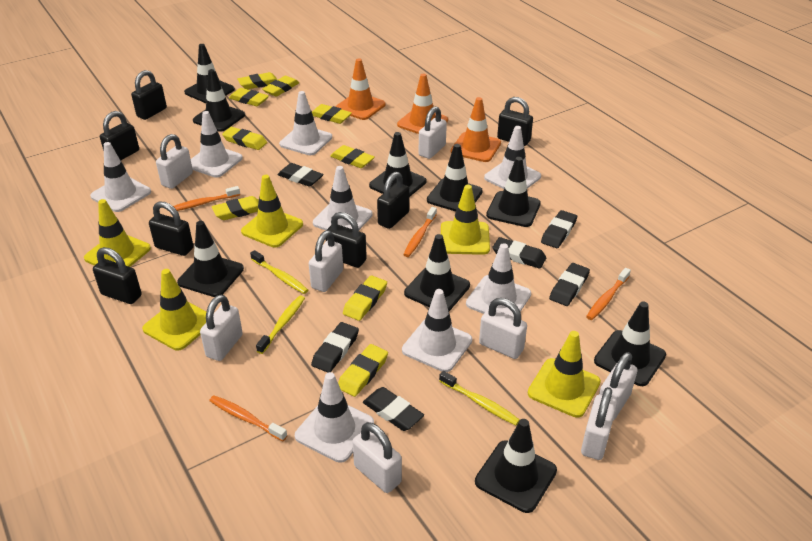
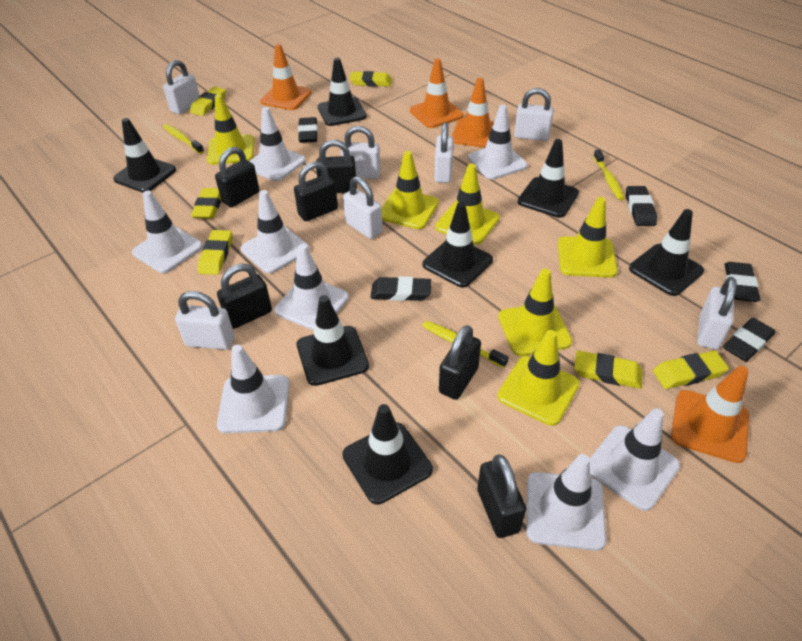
black eraser: [278,163,323,187] [311,322,359,373] [363,387,424,431] [492,237,546,269] [541,210,577,248] [549,263,590,306] = 6 -> [298,117,318,143] [370,276,431,301] [626,186,657,226] [723,318,775,362] [724,262,761,302] = 5
black padlock: [93,247,142,304] [100,111,139,160] [131,70,167,120] [149,201,193,256] [326,212,367,268] [377,172,409,229] [497,97,533,146] = 7 -> [215,147,259,207] [217,263,272,329] [294,161,338,221] [316,140,357,193] [439,325,481,400] [477,455,526,538] = 6
black traffic cone: [177,221,244,297] [184,44,235,103] [193,69,245,132] [369,132,426,197] [404,234,470,311] [427,144,483,211] [475,419,557,513] [486,157,541,227] [594,302,666,386] = 9 -> [113,118,176,192] [297,295,369,386] [318,58,367,126] [342,404,433,505] [422,202,493,287] [518,139,579,218] [629,209,704,296] = 7
orange toothbrush: [173,186,240,211] [209,395,287,441] [403,207,437,257] [586,268,631,320] = 4 -> none = 0
orange traffic cone: [335,58,386,120] [397,73,448,134] [451,97,501,162] = 3 -> [260,44,312,110] [410,58,463,128] [452,78,494,148] [671,366,749,463] = 4
white padlock: [156,134,193,189] [200,294,243,361] [309,230,343,292] [352,422,402,493] [419,106,447,159] [479,298,527,359] [581,387,617,460] [599,352,638,421] = 8 -> [163,60,200,114] [175,291,234,350] [341,126,381,179] [343,176,383,239] [435,122,454,183] [514,88,554,141] [697,277,737,350] = 7
yellow eraser: [212,196,259,220] [222,127,267,150] [229,88,269,106] [238,72,278,89] [262,76,299,97] [312,104,352,124] [330,145,375,168] [338,344,388,397] [343,275,387,321] = 9 -> [190,87,226,116] [191,188,221,219] [198,230,232,275] [349,71,392,87] [574,350,643,389] [653,351,729,389] = 6
yellow traffic cone: [84,199,151,267] [142,269,207,350] [241,175,303,248] [441,185,490,255] [528,331,601,418] = 5 -> [207,94,255,165] [382,151,439,229] [435,164,500,245] [497,330,580,426] [498,268,572,356] [558,197,618,278] = 6

